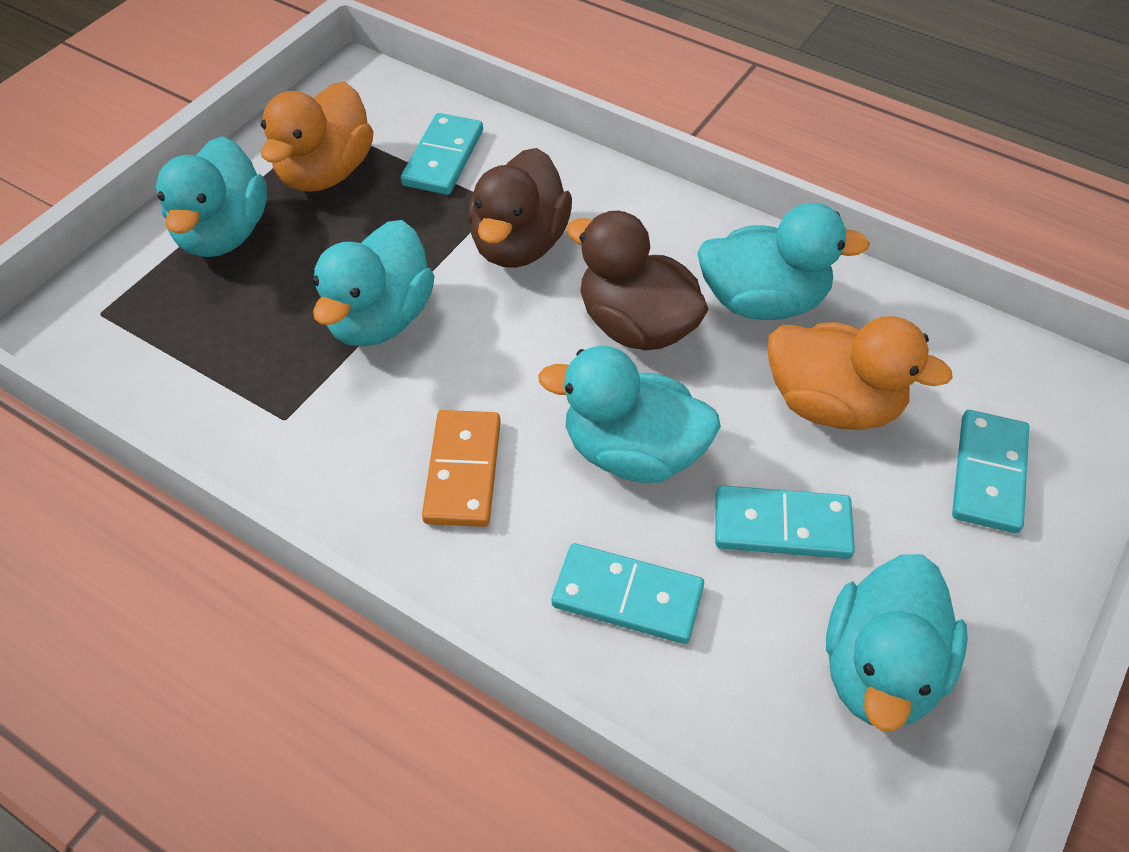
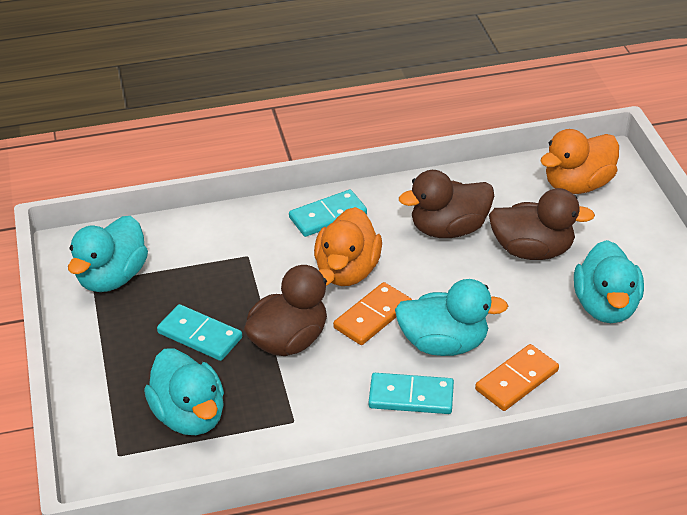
brown duck: [468,148,572,268] [567,211,709,351] = 2 -> [244,265,335,356] [399,170,494,238] [489,188,595,260] = 3
orange domino: [422,410,501,527] = 1 -> [333,282,412,345] [475,344,559,411] = 2
turquoise domino: [401,113,483,195] [552,543,704,644] [715,485,855,559] [952,410,1029,533] = 4 -> [157,304,242,361] [289,190,367,237] [369,373,454,414] = 3
turquoise duck: [156,136,267,257] [313,220,435,346] [538,346,721,483] [697,203,870,320] [826,554,968,731] = 5 -> [68,216,148,292] [144,349,224,435] [395,279,508,356] [574,240,644,323] = 4

